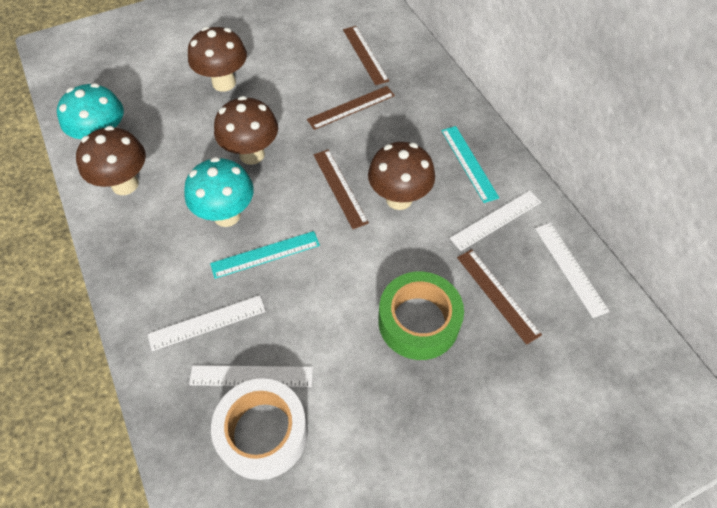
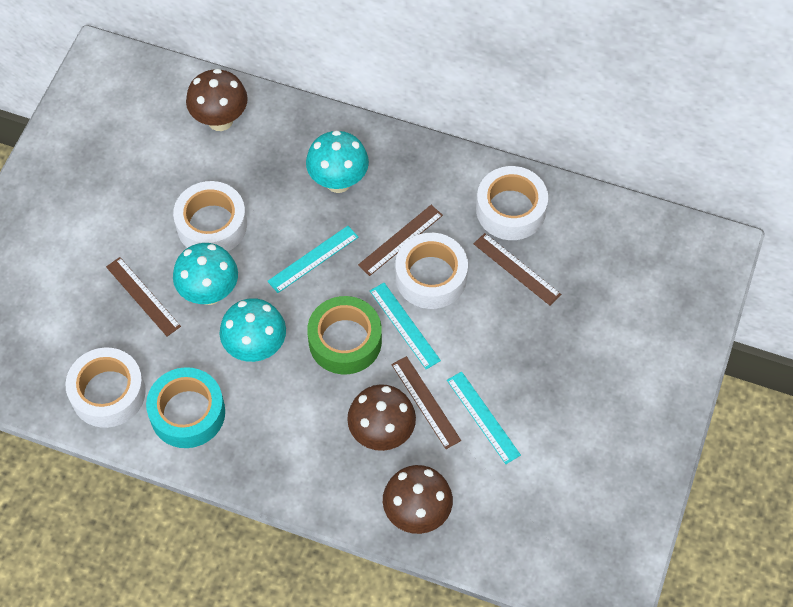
brown mushroom: [76,126,146,195] [188,27,247,92] [214,96,278,165] [368,142,435,210] = 4 -> [186,69,248,131] [347,384,416,451] [383,465,453,534] = 3
turquoise mushroom: [57,83,124,139] [184,157,254,227] = 2 -> [173,243,238,305] [220,298,286,362] [306,130,369,193] = 3
turquoise ruler: [210,231,320,279] [441,126,499,203] = 2 -> [267,226,358,293] [370,283,441,369] [447,371,521,464] = 3
turquoise tape: none = 0 -> [146,367,225,448] = 1
white ruler: [148,295,266,351] [189,365,313,387] [450,191,541,251] [535,223,610,318] = 4 -> none = 0
white tape: [211,378,308,480] = 1 -> [65,347,146,428] [173,181,247,252] [395,233,468,309] [476,166,548,240] = 4

